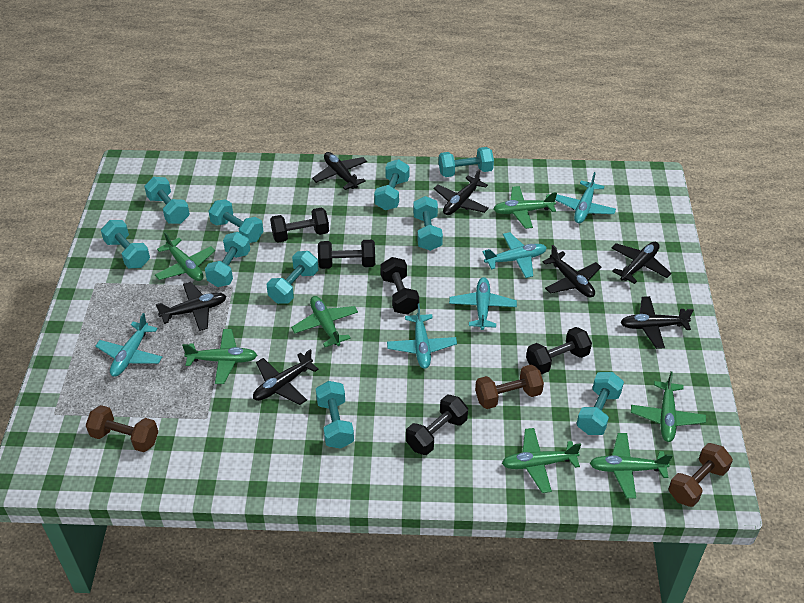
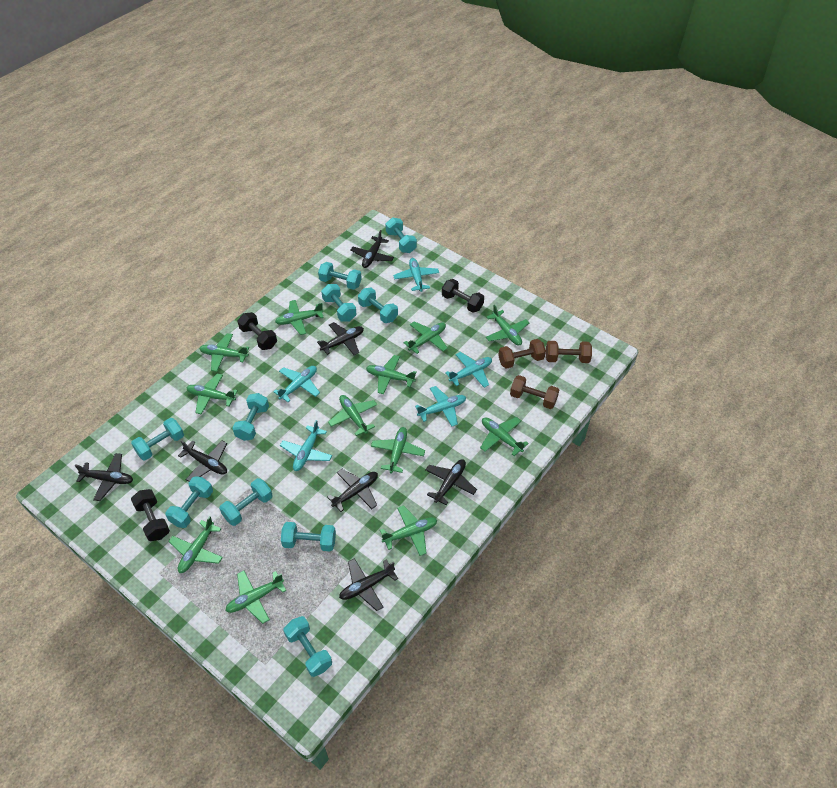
black dumbbell: [270,208,329,243] [318,240,375,269] [381,257,419,315] [406,395,468,455] [526,327,592,374] = 5 -> [131,489,170,541] [238,312,277,350] [442,279,484,313] = 3
green plane: [155,232,215,281] [182,329,257,384] [291,296,358,347] [493,186,557,229] [502,428,581,493] [590,433,672,498] [631,371,706,442] = 7 -> [168,516,223,573] [187,373,238,415] [199,333,249,372] [225,570,287,624] [275,300,324,335] [328,395,377,436] [366,355,417,394] [371,427,425,474] [380,505,437,556] [404,321,448,354] [480,417,529,456] [486,305,529,346] = 12

